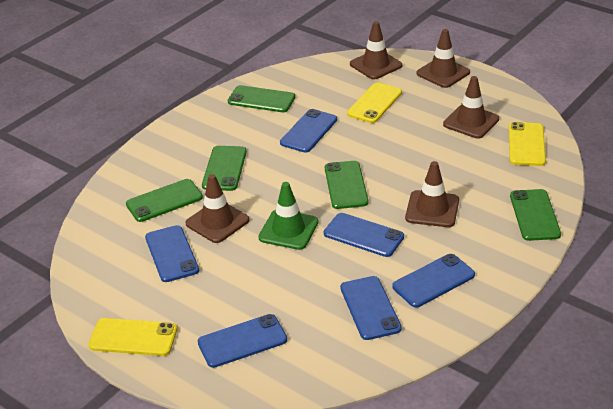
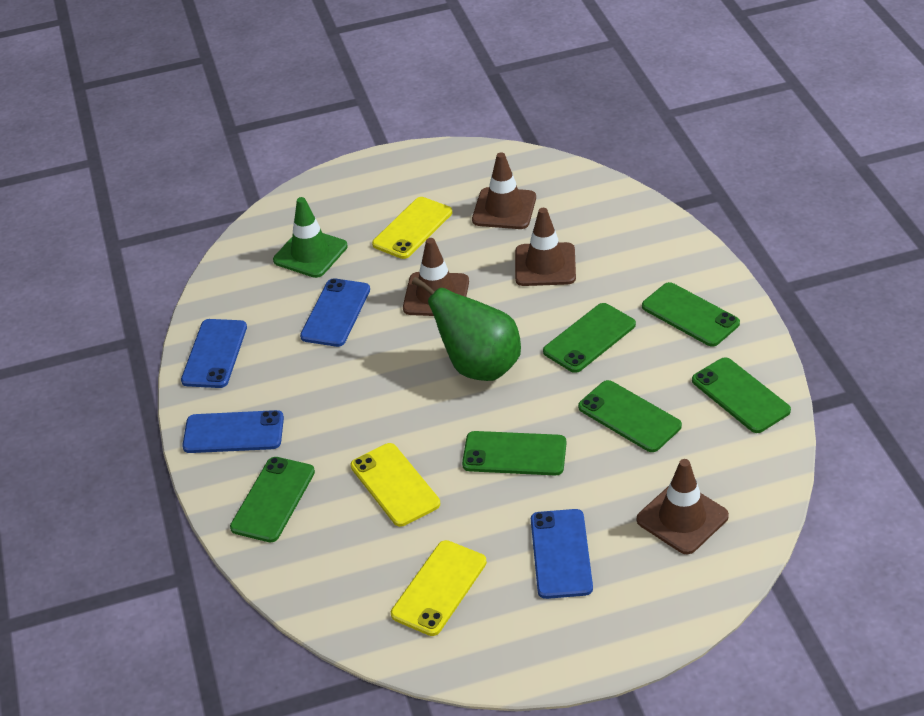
blue phone: [145,225,199,282] [198,314,287,368] [280,109,337,153] [324,213,404,257] [340,276,402,340] [392,254,475,308] = 6 -> [181,319,247,388] [182,410,284,453] [300,278,370,347] [531,509,593,599] = 4
brown traffic cone: [185,174,249,243] [350,21,403,79] [405,161,459,227] [416,29,470,88] [443,76,499,139] = 5 -> [403,238,469,316] [472,152,536,229] [515,208,576,286] [637,459,729,554] = 4
green pear: none = 0 -> [412,276,521,381] = 1
green phone: [126,179,203,222] [202,146,247,191] [228,85,295,112] [325,161,368,209] [510,189,561,241] = 5 -> [230,457,315,542] [462,431,567,475] [543,303,636,373] [578,380,682,452] [642,282,740,347] [692,357,791,433] = 6

